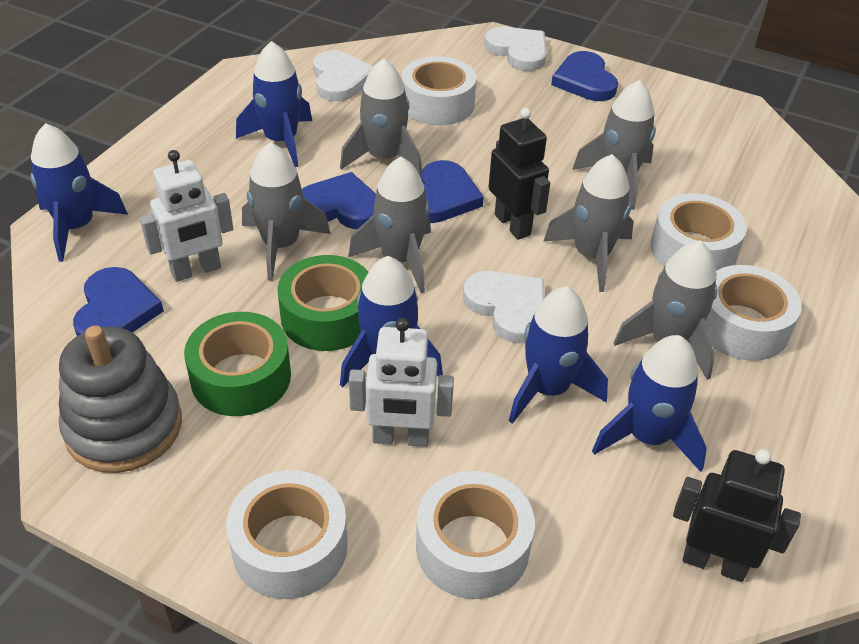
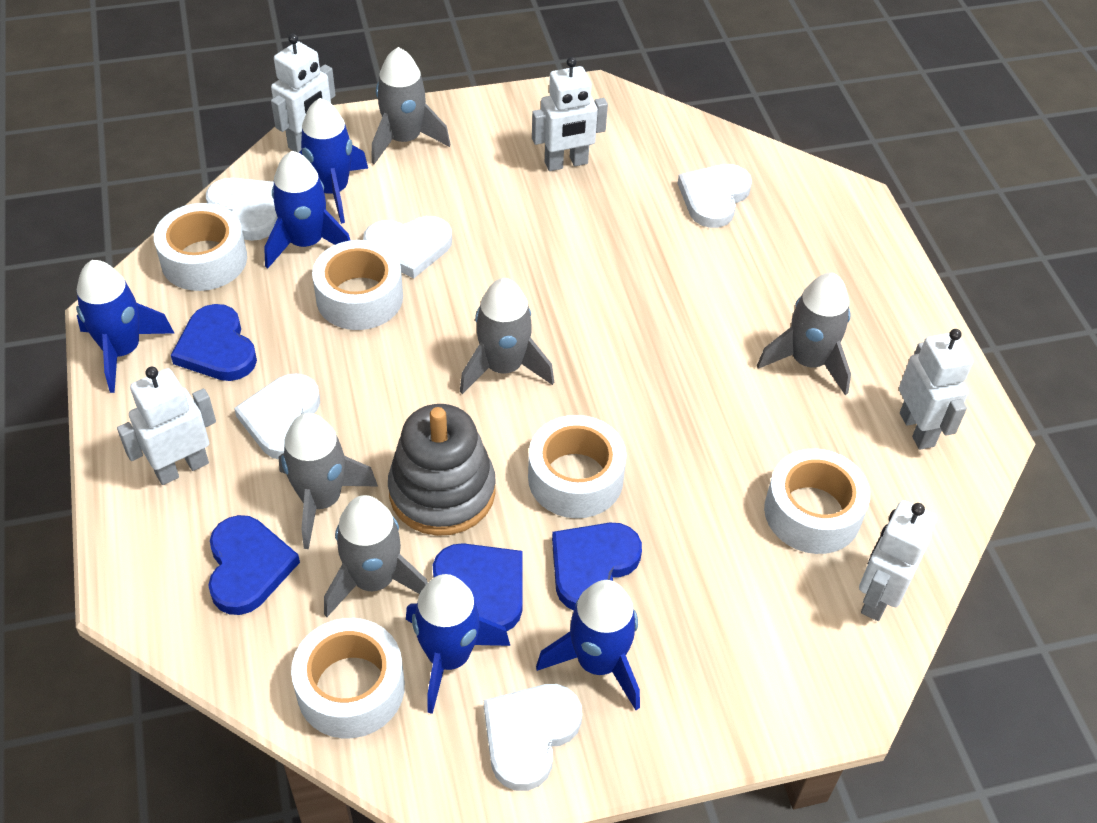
black robot: [489,108,550,240] [673,449,801,582] = 2 -> none = 0
green tape: [184,312,291,416] [277,255,368,351] = 2 -> none = 0
grey rocket: [242,142,330,281] [340,58,422,177] [348,157,431,293] [543,154,634,292] [572,80,656,210] [614,240,717,380] = 6 -> [279,413,378,549] [324,495,428,617] [371,47,451,164] [460,278,554,394] [757,273,851,395] = 5
white heart: [313,50,374,101] [463,271,545,343] [484,27,547,71] = 3 -> [206,178,278,241] [234,373,320,459] [363,216,452,278] [484,684,582,791] [678,164,752,228] = 5
white robot: [140,150,233,282] [349,318,454,447] = 2 -> [117,367,216,485] [271,34,336,153] [532,57,608,171] [859,500,937,621] [899,329,973,450] = 5

